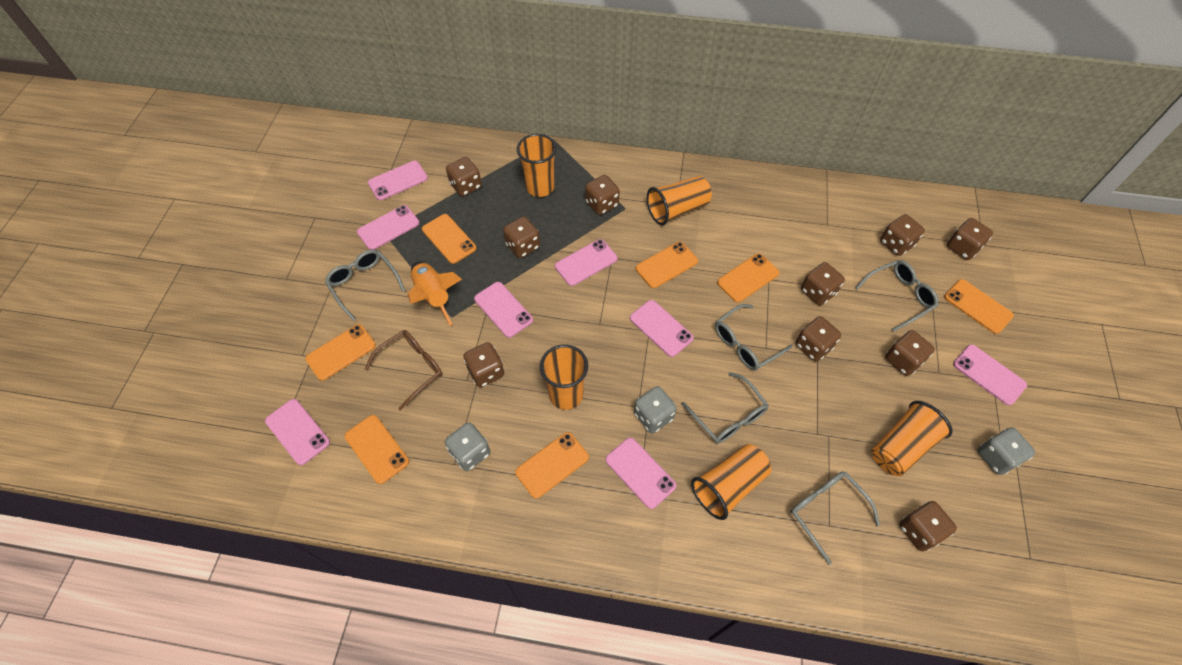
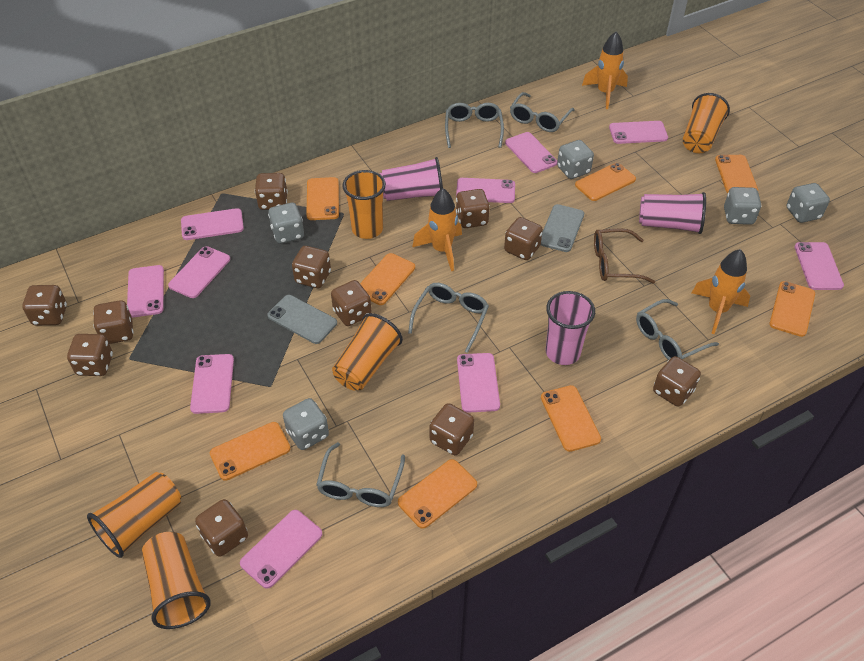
brown dice: [446,157,482,196] [464,342,504,387] [503,216,540,258] [585,175,620,215] [796,316,841,361] [801,262,845,305] [880,214,925,256] [885,330,935,376] [899,501,957,551] [947,218,993,260] = 10 -> [22,285,67,325] [67,334,113,376] [93,300,134,344] [195,499,248,557] [255,173,288,210] [292,246,331,288] [331,280,372,326] [430,403,474,455] [456,189,490,228] [504,217,543,260] [653,356,701,407] = 11
grey dice: [445,422,490,471] [634,386,677,433] [978,427,1035,475] = 3 -> [268,203,304,244] [283,398,329,450] [557,140,594,179] [724,187,761,225] [787,183,830,223] = 5
grey phone: none = 0 -> [267,295,337,344] [541,204,584,252] = 2
orange phone: [305,324,376,381] [345,415,409,484] [422,214,476,264] [515,432,589,499] [636,242,698,288] [717,253,779,303] [944,279,1014,334] = 7 -> [210,422,291,481] [306,177,339,220] [360,253,415,305] [398,459,477,529] [541,385,601,452] [575,163,636,201] [715,155,758,194] [770,281,815,337] = 8
orange rocket: [408,261,462,326] = 1 -> [413,188,462,271] [582,31,628,109] [692,249,750,334] = 3
pink cup: none = 0 -> [380,157,443,201] [546,291,595,365] [639,192,706,234] = 3
pink phone: [265,399,330,465] [357,205,419,250] [368,161,428,200] [474,282,533,338] [555,239,618,286] [606,437,676,509] [630,300,694,357] [953,344,1027,405] = 8 -> [127,265,164,318] [168,246,230,298] [181,208,244,240] [190,354,234,414] [240,510,322,589] [456,178,515,203] [457,353,500,413] [505,132,557,173] [609,121,668,144] [794,242,844,290] = 10

